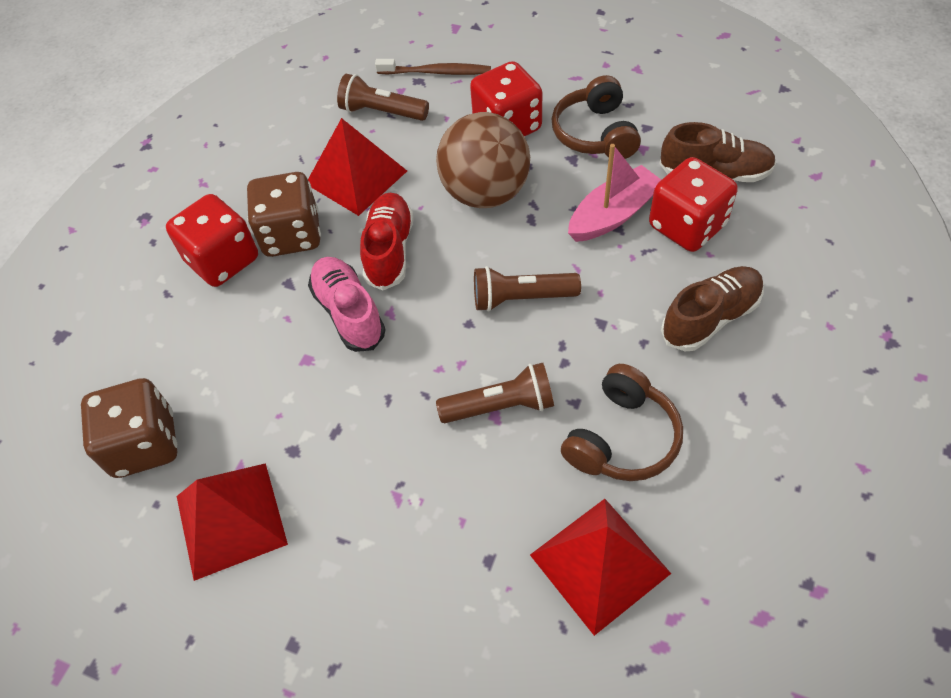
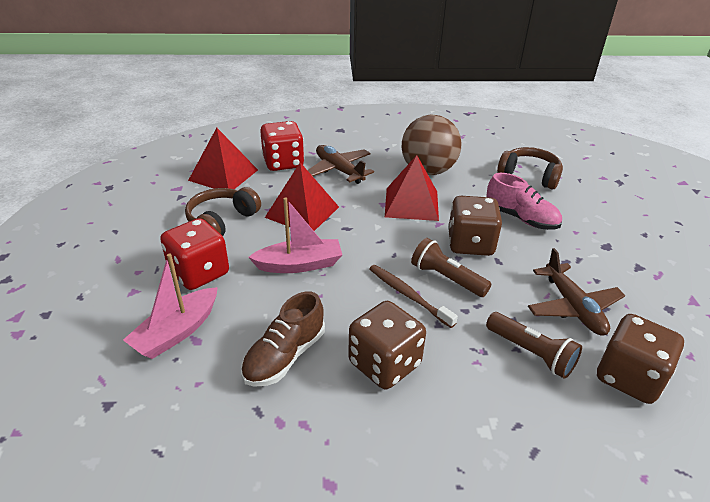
brown dice: [81,378,177,478] [247,172,321,257] = 2 -> [348,301,426,389] [448,196,502,256] [597,314,684,404] = 3
brown flashlight: [337,74,429,121] [436,363,554,423] [474,266,581,312] = 3 -> [411,238,491,297] [486,312,582,379] = 2
brown plane: none = 0 -> [308,145,374,184] [528,248,625,336] = 2
brown shoe: [659,122,776,182] [661,266,764,351] = 2 -> [241,291,325,387] = 1
pink boat: [568,144,661,242] = 1 -> [123,254,218,359] [248,198,342,273] = 2
red dice: [166,194,258,287] [470,61,542,136] [649,157,738,252] = 3 -> [160,218,229,290] [260,121,304,171] = 2
red shoe: [360,193,414,290] = 1 -> none = 0

